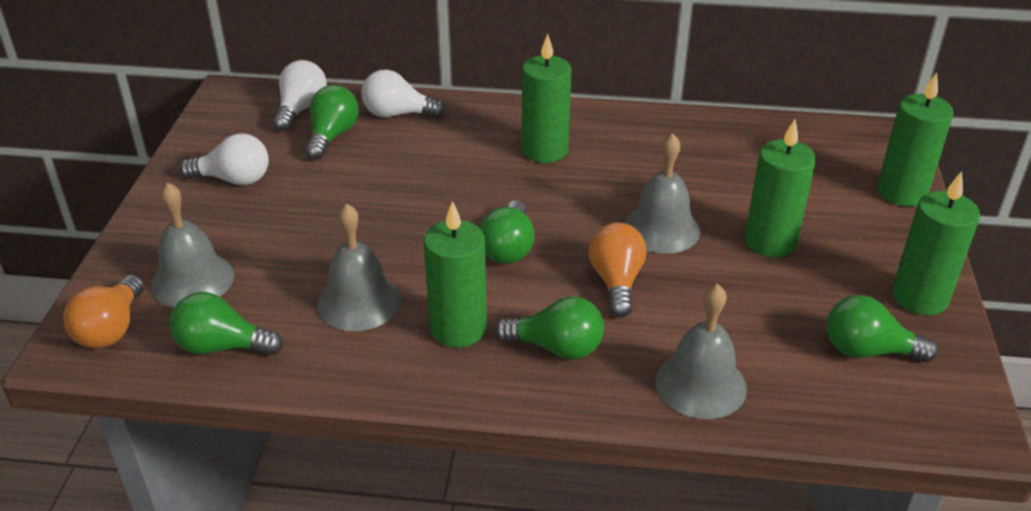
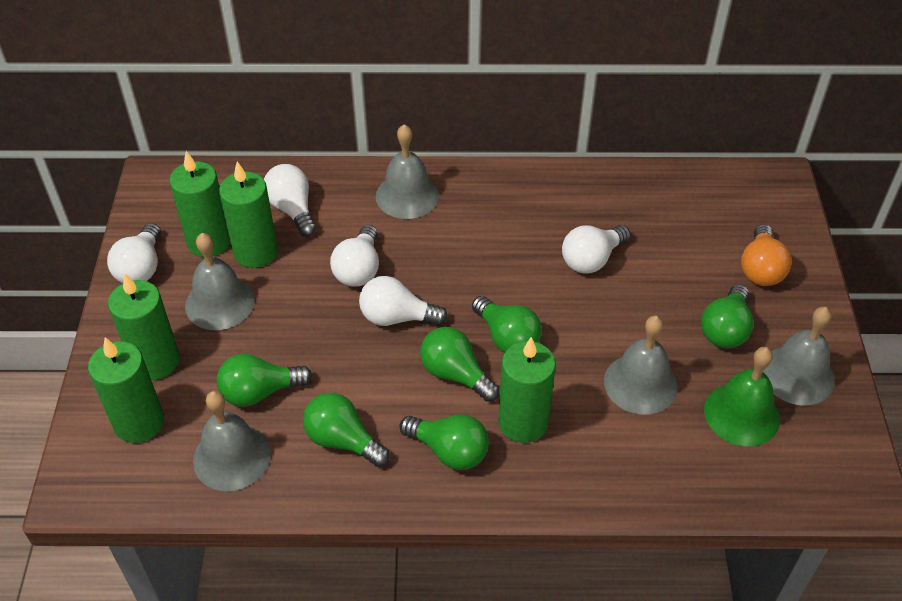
green bell: none = 0 -> [704,347,780,446] = 1
green light bulb: [170,292,283,355] [305,85,359,160] [479,200,535,264] [494,296,604,359] [827,295,938,362] = 5 -> [217,353,312,407] [303,393,390,467] [400,414,489,470] [420,327,500,402] [472,296,542,353] [701,284,753,348] = 6
grey bell: [151,182,234,307] [317,203,401,331] [624,133,700,254] [655,284,747,419] = 4 -> [185,233,255,330] [193,391,271,491] [376,124,439,219] [604,316,678,415] [763,307,835,406] = 5
orange light bulb: [63,275,144,348] [589,222,647,318] = 2 -> [741,224,792,286] = 1
white light bulb: [180,133,269,185] [272,60,327,131] [361,70,446,118] = 3 -> [107,223,161,283] [264,164,317,237] [330,225,379,287] [359,276,448,326] [562,225,631,273] = 5

